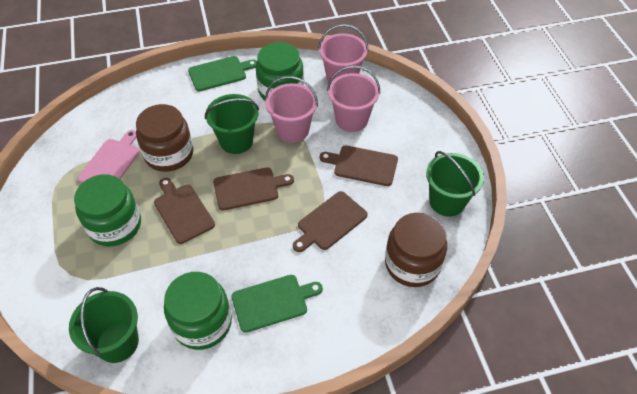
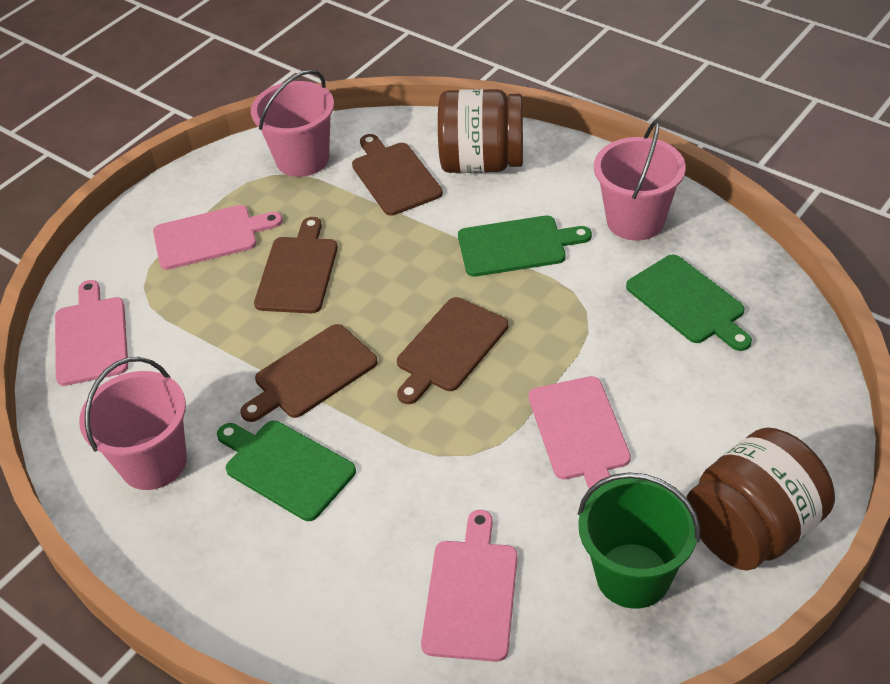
green bucket: [69,287,139,363] [205,94,259,154] [426,151,484,217] = 3 -> [578,472,700,609] = 1
green cutting board: [188,56,257,91] [231,275,323,333] = 2 -> [217,420,356,521] [458,216,592,277] [626,254,752,351] = 3
green jar: [74,174,141,247] [164,272,232,350] [256,42,304,101] = 3 -> none = 0
pink cutting board: [78,130,140,183] = 1 -> [55,280,128,386] [153,205,283,270] [421,510,518,662] [529,376,631,488] = 4

